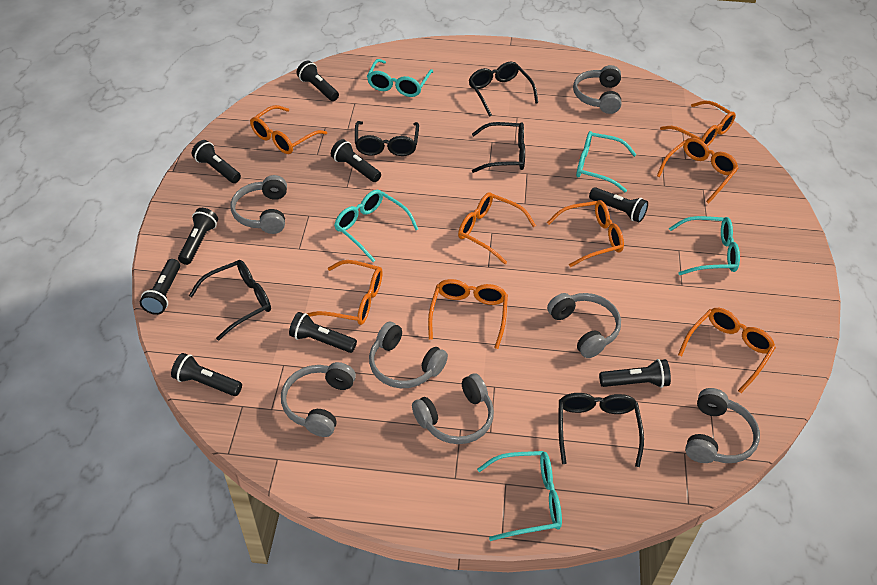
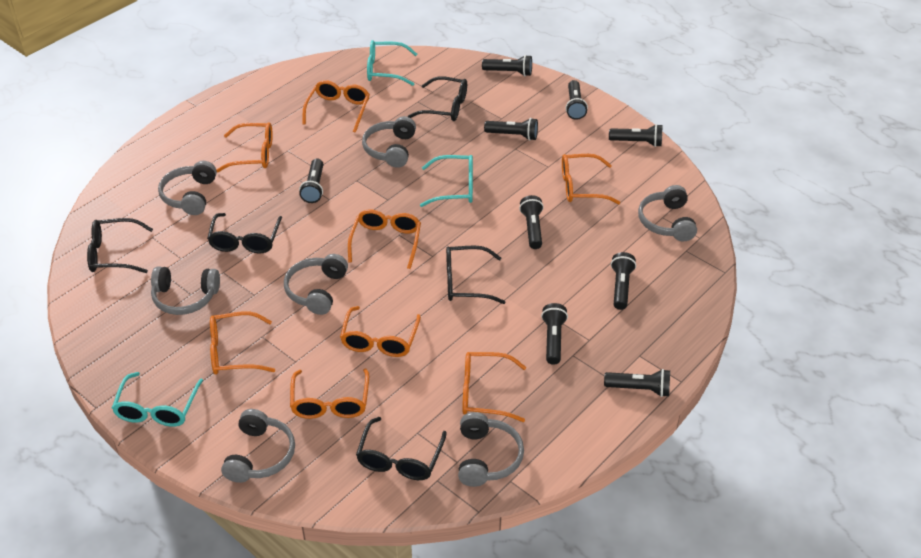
turquoise glasses: [334,190,418,262] [367,59,433,97] [477,451,562,541] [576,131,637,192] [669,216,740,275] = 5 -> [112,372,203,427] [367,40,417,86] [420,155,473,207] = 3

